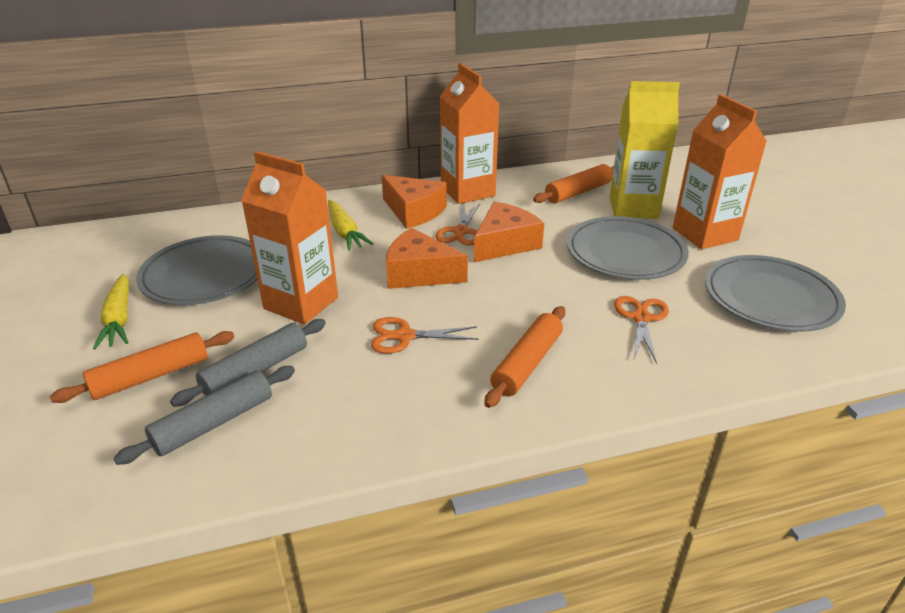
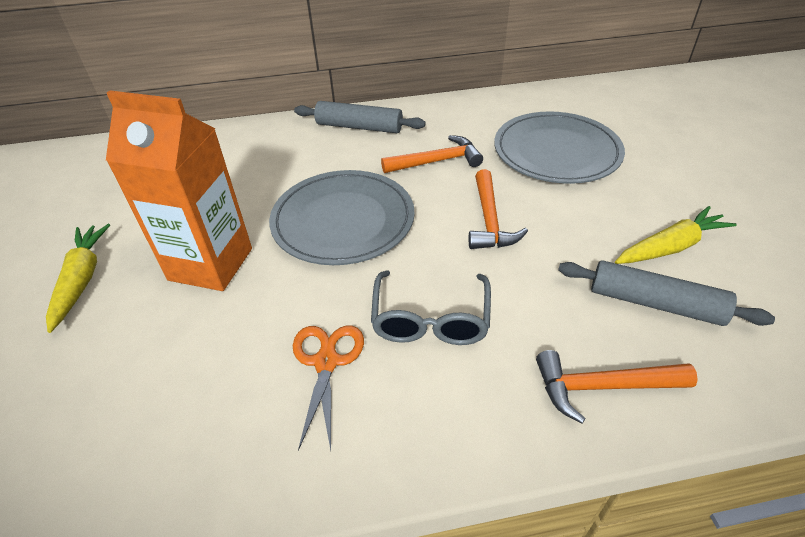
grey glasses: none = 0 -> [371,270,491,345] = 1
grey plate: [136,235,257,305] [567,216,689,280] [705,255,846,332] = 3 -> [269,170,415,265] [494,111,625,184] = 2
orange carton: [241,151,338,325] [440,63,499,204] [673,94,767,249] = 3 -> [106,90,252,291] = 1
orange cheese: [382,175,447,229] [386,228,468,289] [474,201,544,262] = 3 -> none = 0
orange hammer: none = 0 -> [381,135,483,173] [469,169,528,249] [536,350,698,423] = 3
orange rolling pin: [50,331,234,403] [484,306,565,408] [533,164,614,203] = 3 -> none = 0
orange scissors: [371,317,478,354] [436,204,480,246] [614,296,669,364] = 3 -> [293,326,364,451] = 1
yellow carton: [609,81,680,219] = 1 -> none = 0

